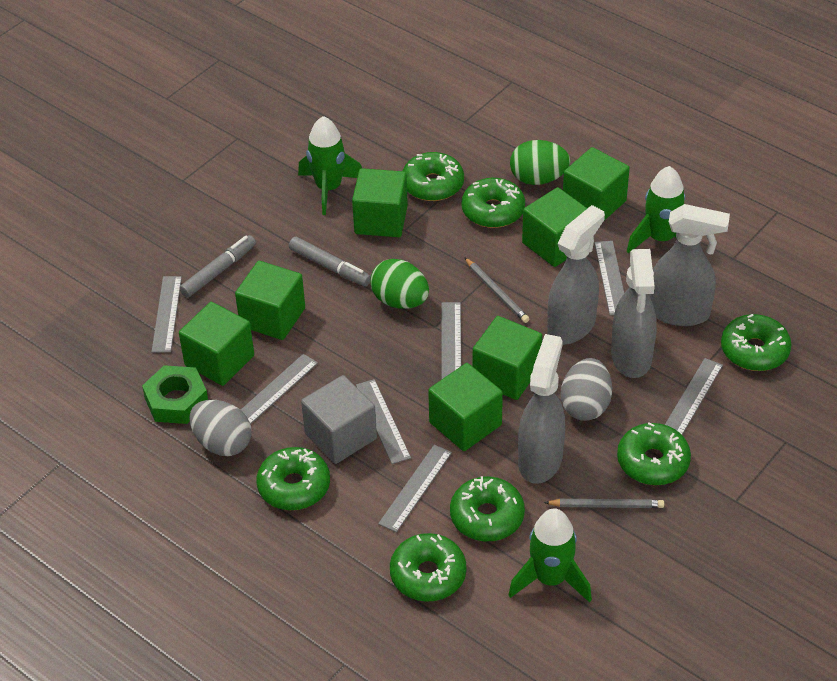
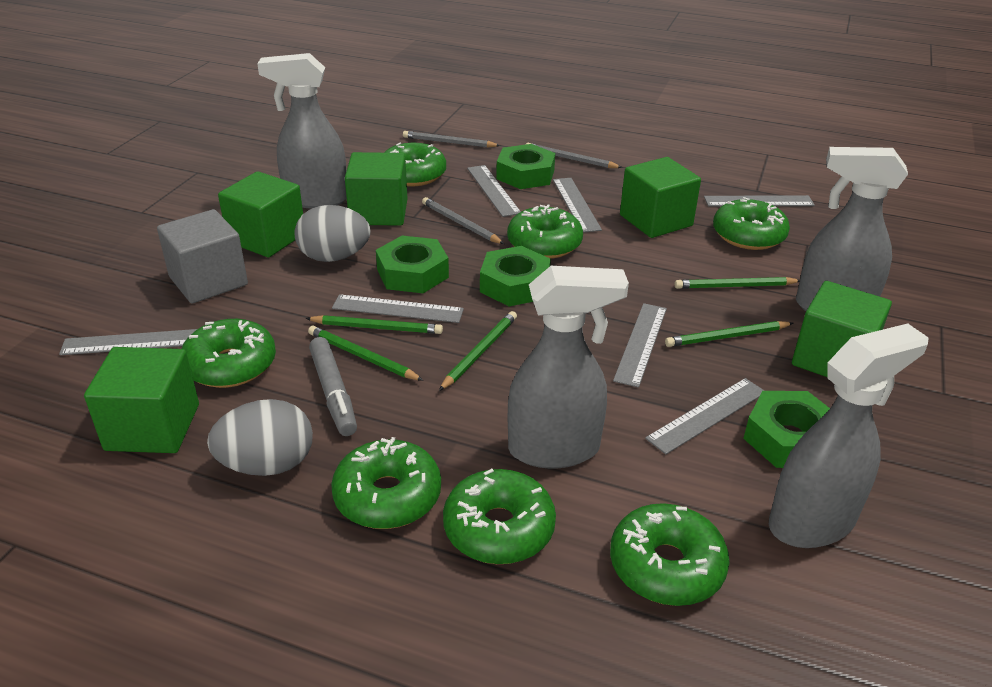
green cube: [179,302,254,386] [235,261,305,340] [352,168,408,237] [428,363,503,451] [473,316,542,400] [522,187,588,267] [563,147,630,222] = 7 -> [84,347,199,453] [218,171,303,257] [345,152,408,226] [620,157,701,238] [792,281,892,377] = 5
green egg: [370,259,429,309] [510,140,570,185] = 2 -> none = 0
green nut: [142,365,208,424] = 1 -> [376,236,449,293] [480,246,551,306] [496,144,555,189] [743,391,830,468] = 4
green pencil: none = 0 -> [306,315,443,334] [308,326,424,381] [439,311,517,391] [665,321,793,347] [675,277,800,289] = 5
green rocket: [298,116,362,215] [508,508,592,603] [627,166,685,253] = 3 -> none = 0
grey marker: [179,235,256,298] [289,237,371,286] = 2 -> [309,337,357,436] = 1
grey pencil: [464,257,529,323] [544,499,664,508] = 2 -> [403,131,501,148] [422,197,504,244] [526,143,623,168] = 3

